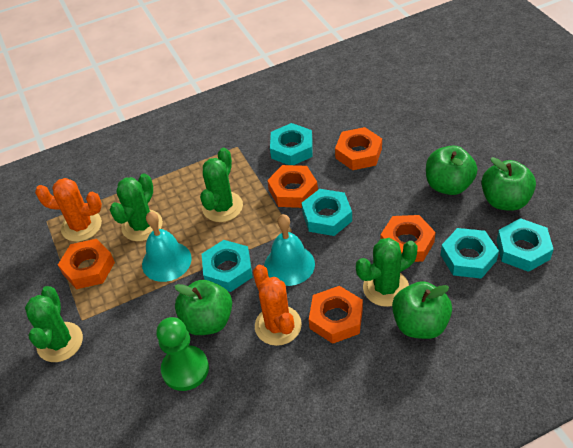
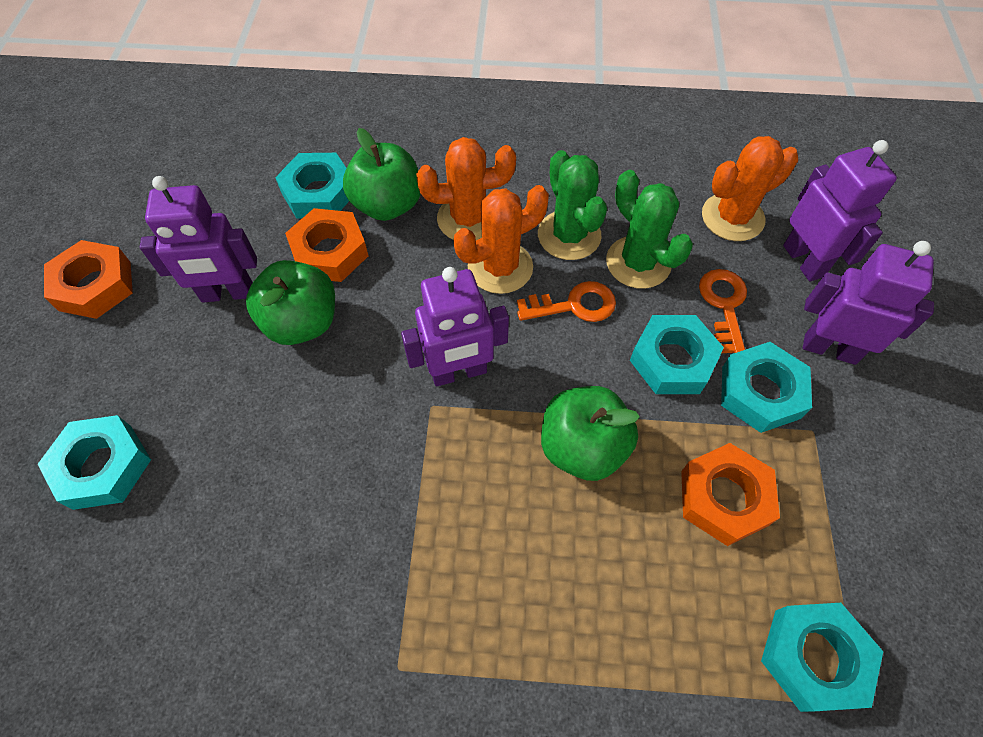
green apple: [174,280,232,335] [392,281,452,339] [426,145,477,195] [481,157,536,211] = 4 -> [246,260,335,345] [343,128,421,221] [541,386,640,481] = 3
green cactus: [25,286,83,362] [110,173,163,241] [200,148,243,222] [356,238,418,307] = 4 -> [538,150,607,260] [606,170,693,289] = 2
green pawn: [156,317,209,391] = 1 -> none = 0
orange cactus: [35,178,102,242] [253,265,302,346] = 2 -> [416,137,516,240] [454,185,549,294] [702,136,798,241] = 3
orange key: none = 0 -> [517,281,616,322] [699,269,747,353] = 2
orange nut: [58,239,115,289] [267,165,318,208] [309,286,363,344] [335,127,382,170] [380,215,436,262] = 5 -> [44,240,133,319] [285,208,368,282] [681,443,780,546] = 3
purple robot: none = 0 -> [140,176,257,303] [401,267,509,386] [783,140,897,281] [803,241,934,365] = 4
turquoise bell: [142,212,192,282] [264,214,315,286] = 2 -> none = 0

